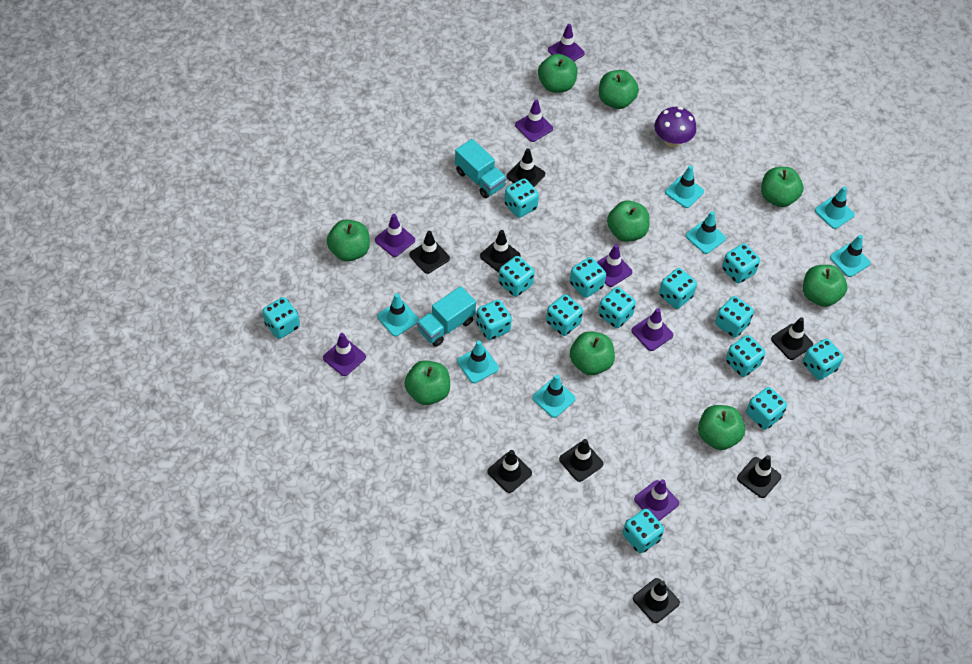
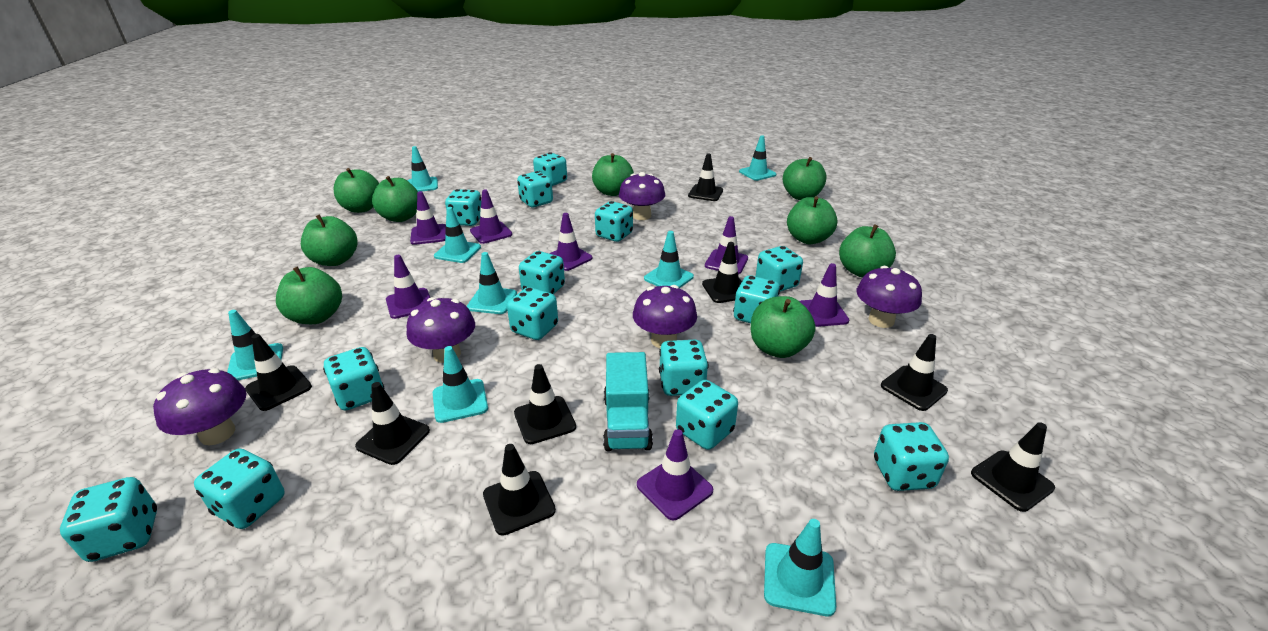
purple mushroom: [654,107,696,148] = 1 -> [153,368,246,445] [407,297,475,363] [619,172,665,220] [633,285,697,348] [857,266,922,328] = 5
turquoise traffic cone: [377,293,419,336] [457,340,499,383] [532,375,576,418] [665,165,704,208] [686,211,726,254] [815,186,855,229] [830,235,871,277] = 7 -> [227,310,283,380] [407,146,438,192] [433,346,488,423] [434,207,481,263] [467,252,517,314] [644,231,694,288] [739,135,776,181] [764,519,836,616] = 8
turquoise truck: [417,286,476,347] [455,139,507,198] = 2 -> [603,352,653,451] = 1

